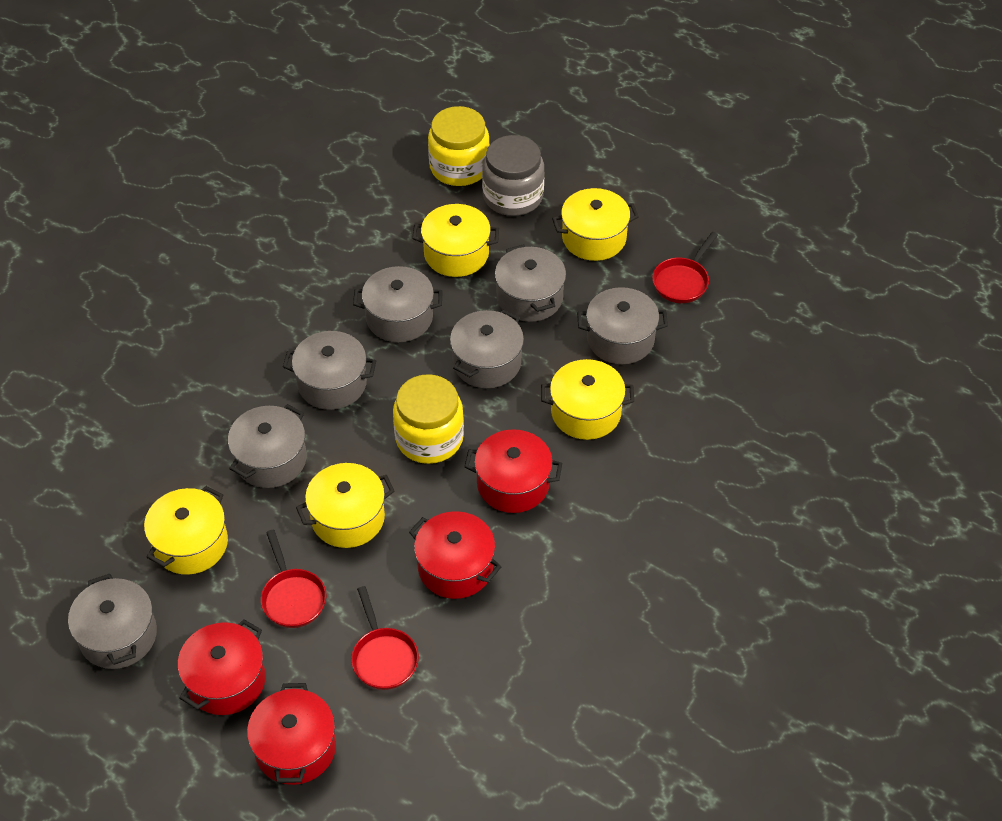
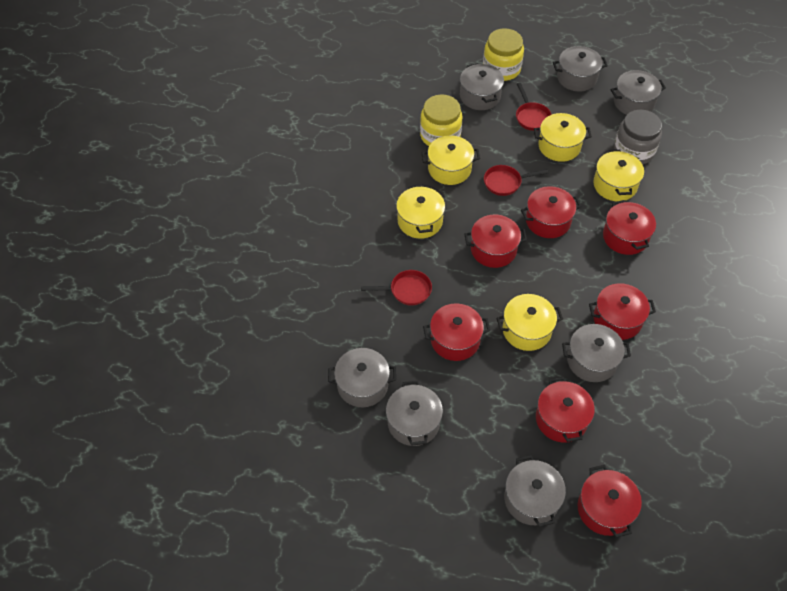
red pot: [178,619,266,715] [247,683,336,785] [409,511,501,599] [465,429,562,513] = 4 -> [423,304,490,361] [464,215,527,268] [521,186,581,238] [536,377,595,443] [578,465,642,538] [589,283,656,340] [603,200,656,255] = 7

